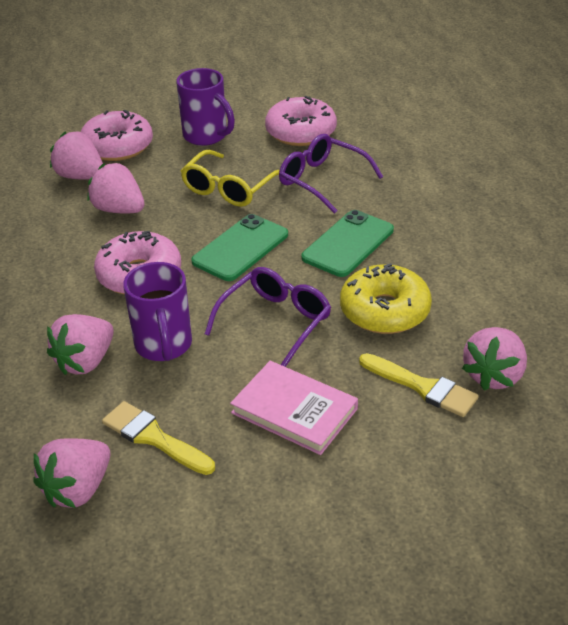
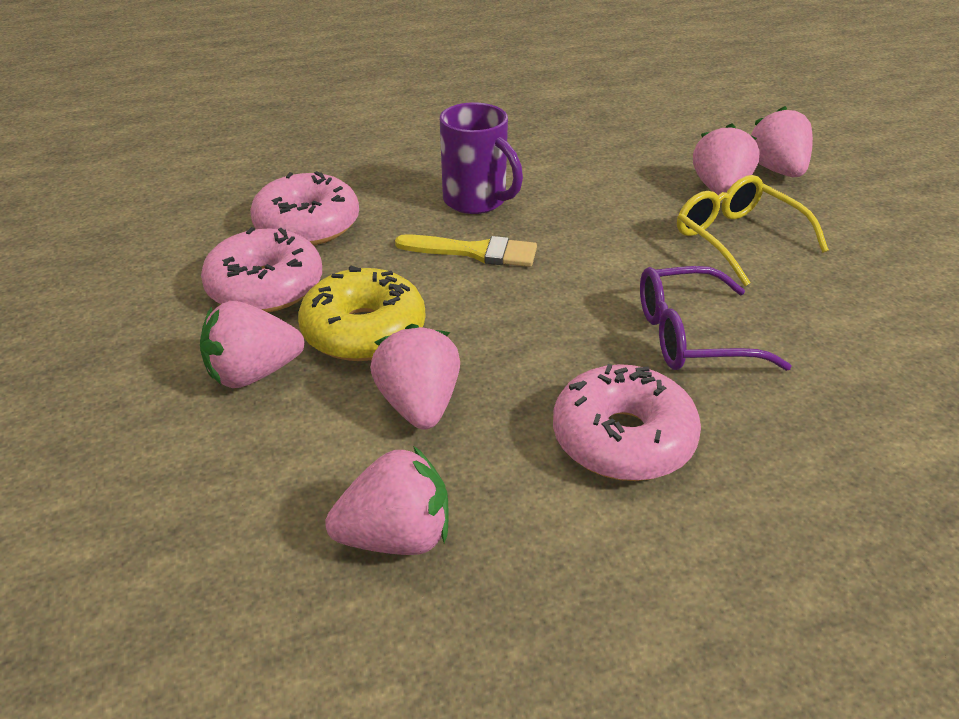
green phone: [191,214,288,281] [302,210,394,277] = 2 -> none = 0
pink book: [230,361,358,455] = 1 -> none = 0
purple glasses: [205,267,331,367] [279,134,383,214] = 2 -> [640,266,792,371] = 1
purple mug: [123,262,192,361] [176,68,235,146] = 2 -> [440,102,523,214] = 1
yellow brush: [102,401,215,475] [359,353,479,417] = 2 -> [395,234,537,267] = 1

